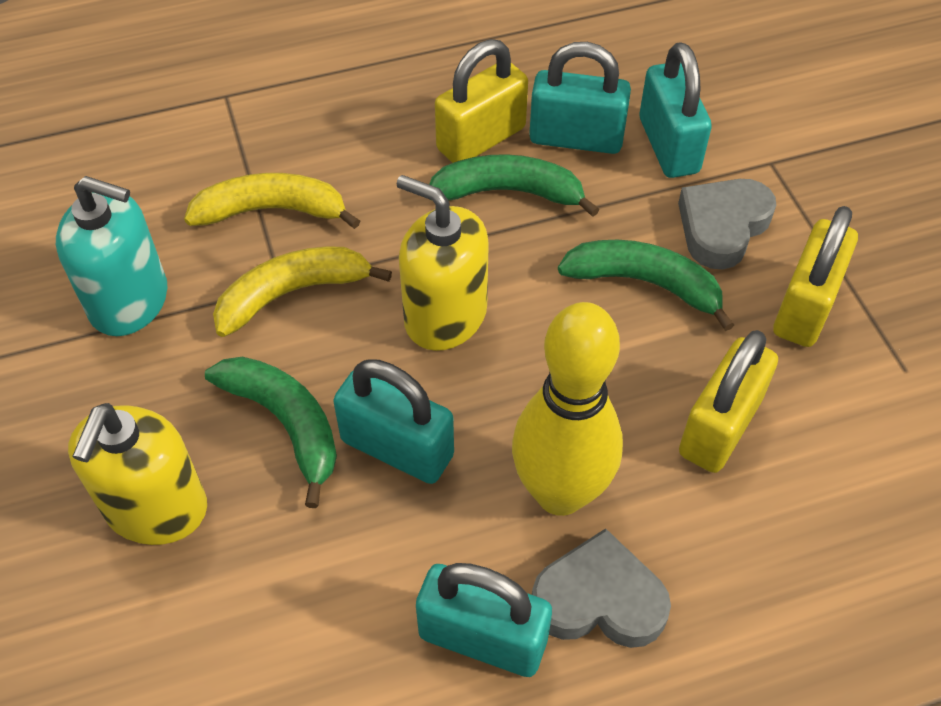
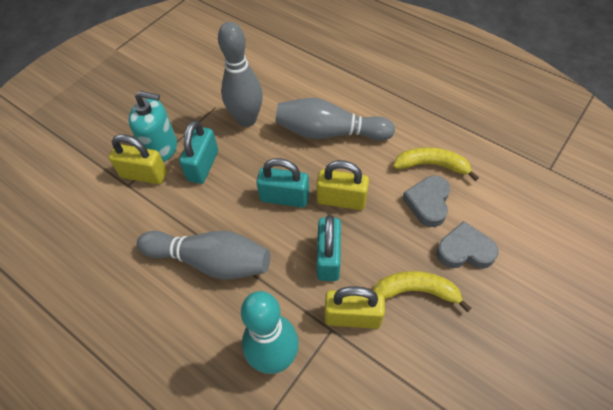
green banana: [205,357,337,508] [429,154,600,217] [558,240,734,331] = 3 -> none = 0
grey bowling pin: none = 0 -> [137,231,270,279] [218,22,263,127] [275,98,395,141] = 3
turquoise bowling pin: none = 0 -> [241,291,299,374] = 1
turquoise padlock: [333,359,454,484] [416,563,552,677] [529,42,631,154] [639,42,712,178] = 4 -> [179,120,218,184] [256,158,309,208] [317,215,341,281] = 3
yellow bowling pin: [512,302,623,516] = 1 -> none = 0
yellow soap dispenser: [68,403,207,545] [397,175,489,351] = 2 -> none = 0

